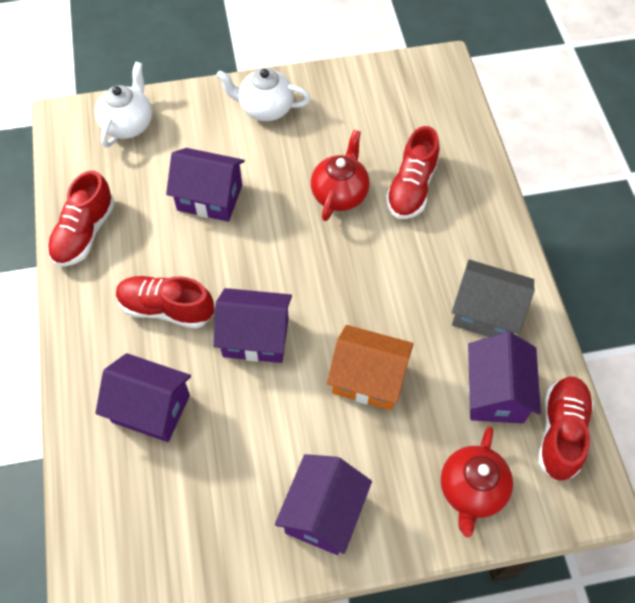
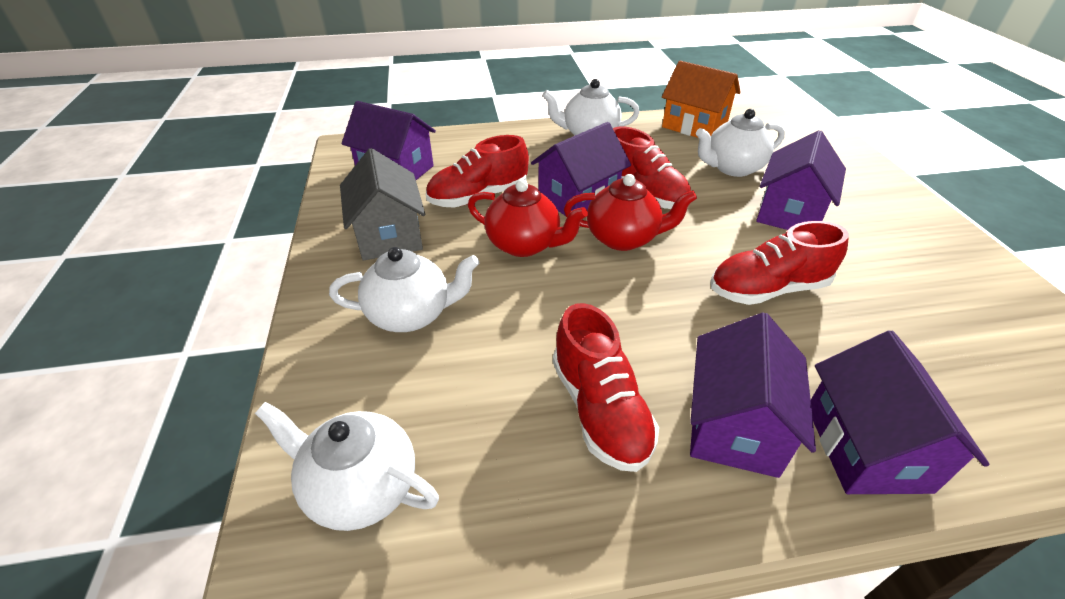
white teapot: [95,62,152,148] [216,68,311,121] = 2 -> [255,402,439,531] [329,247,479,332] [542,79,640,135] [696,109,785,177] = 4

